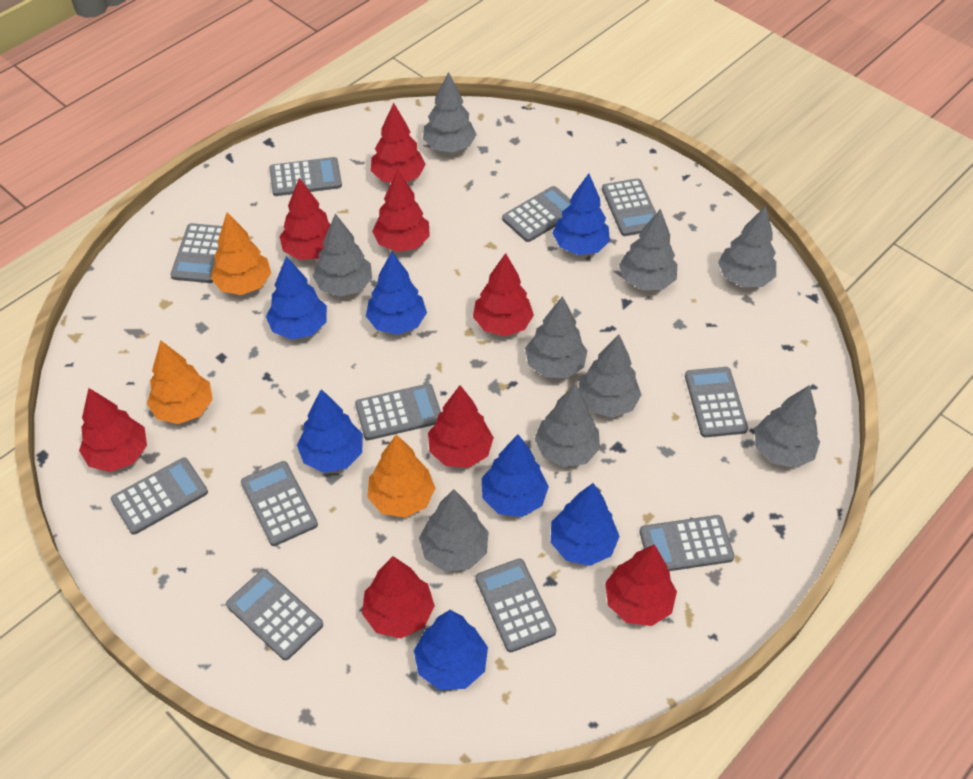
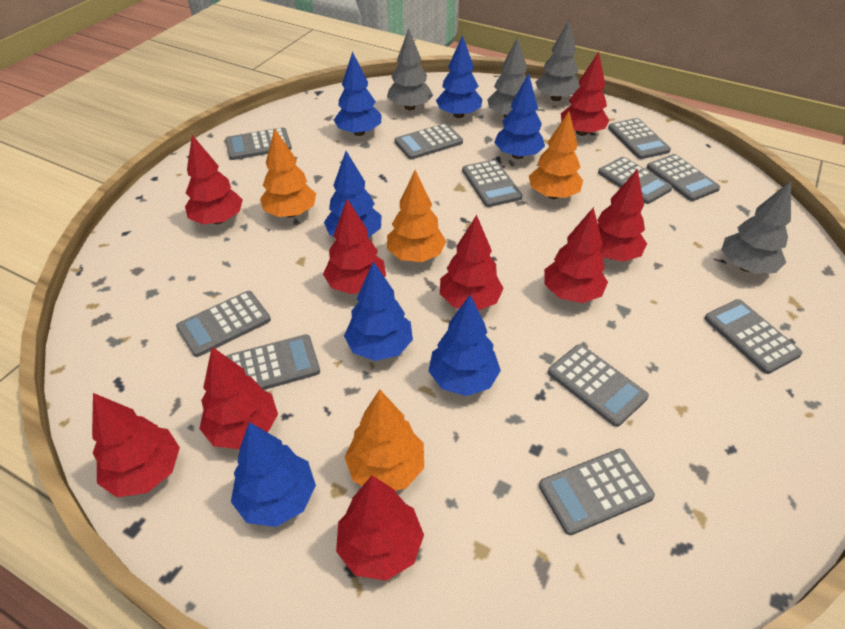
grey tree: [313,214,372,297] [419,489,489,571] [423,72,477,153] [525,296,587,378] [534,384,600,467] [578,335,641,418] [619,209,677,290] [718,206,776,287] [754,385,820,468] = 9 -> [387,28,433,110] [487,37,527,118] [535,21,580,101] [721,181,791,274] = 4
orange tree: [147,340,213,424] [211,212,271,295] [367,434,435,518] = 3 -> [260,128,316,217] [345,390,424,491] [387,170,446,262] [529,111,583,199] = 4
red tree: [79,388,147,472] [279,178,331,260] [362,556,435,638] [371,103,426,183] [372,170,430,252] [428,385,494,468] [473,253,534,336] [605,544,677,626] = 8 -> [92,393,180,497] [185,135,243,224] [199,347,278,449] [323,199,386,294] [336,475,424,581] [440,215,504,311] [544,207,608,303] [561,52,610,136] [597,169,647,262] = 9

